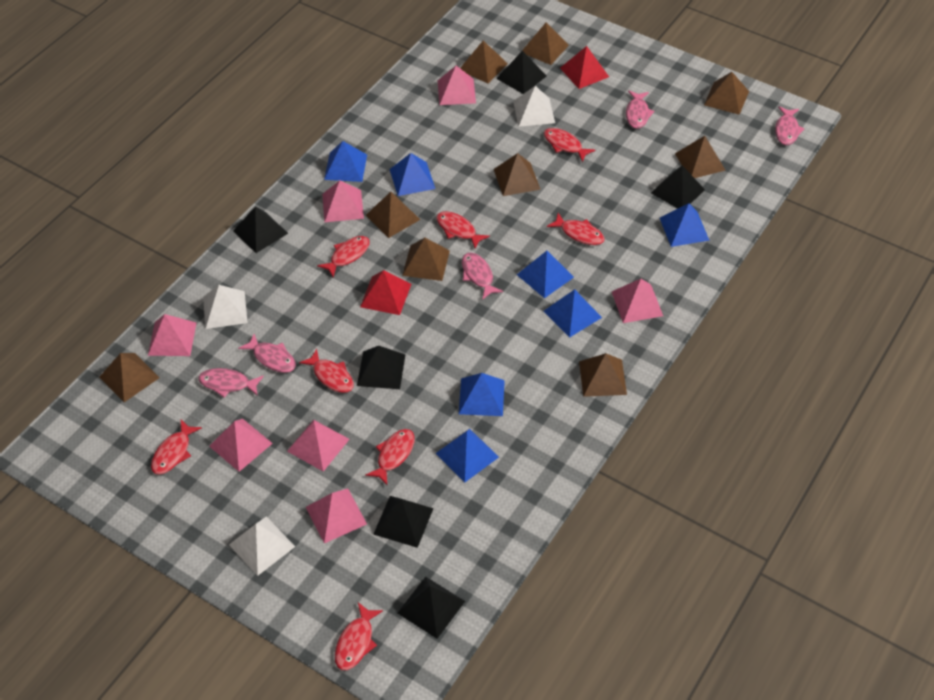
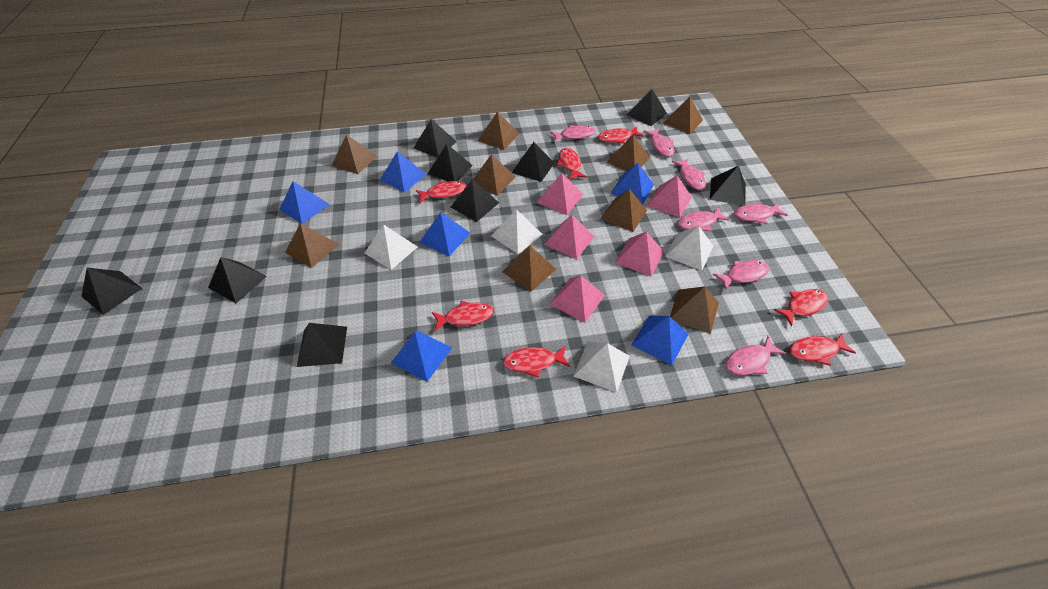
black pyramid: [233,206,288,253] [357,346,405,389] [373,496,434,548] [398,577,465,639] [496,51,546,94] [651,165,705,209] = 6 -> [81,268,142,315] [208,257,267,303] [297,323,347,367] [414,119,457,158] [428,144,473,182] [451,179,499,222] [512,142,554,182] [627,89,667,126] [710,166,746,206] = 9
blue pyramid: [324,141,367,182] [390,153,435,196] [436,429,499,482] [459,373,505,416] [517,251,574,298] [543,289,602,338] [660,203,710,247] = 7 -> [279,181,330,224] [380,151,427,193] [391,331,452,382] [419,212,470,256] [610,163,654,204] [632,315,688,366] = 6
pink fish: [198,368,264,397] [238,334,296,373] [462,253,503,300] [626,91,654,129] [775,106,805,145] = 5 -> [550,125,596,142] [643,128,675,157] [672,158,706,190] [678,207,730,231] [713,260,769,290] [726,336,786,375] [734,202,788,224] = 7
pink pyramid: [148,314,196,356] [209,419,273,472] [287,420,350,472] [306,489,367,543] [322,180,364,222] [438,66,476,105] [612,279,663,323] = 7 -> [537,173,583,215] [544,215,594,259] [549,275,605,323] [615,231,664,276] [647,176,692,218] = 5
red fish: [151,420,202,475] [299,349,354,393] [317,236,370,277] [335,602,383,670] [365,429,415,485] [436,211,490,249] [544,128,595,162] [547,213,605,245] = 8 -> [416,181,467,203] [432,301,494,331] [503,345,570,378] [557,148,587,180] [598,126,644,144] [774,289,828,326] [789,333,856,366] = 7
red pyramid: [360,270,411,315] [560,46,609,89] = 2 -> none = 0
white pyramid: [203,285,248,329] [229,517,295,576] [513,86,555,127] = 3 -> [365,225,418,270] [491,209,542,254] [573,341,630,393] [665,226,713,271] = 4

